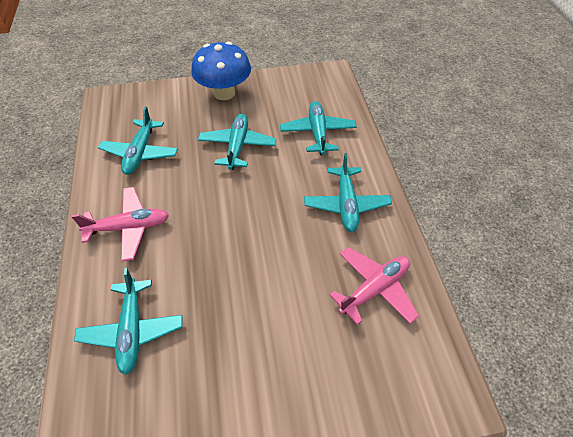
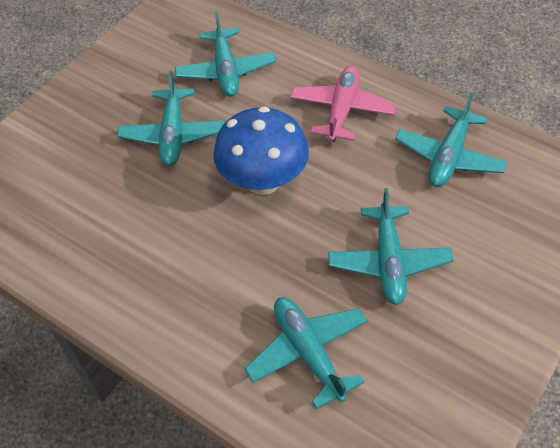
pink plane: [72,187,169,262] [330,247,419,325] = 2 -> [290,66,396,142] = 1

